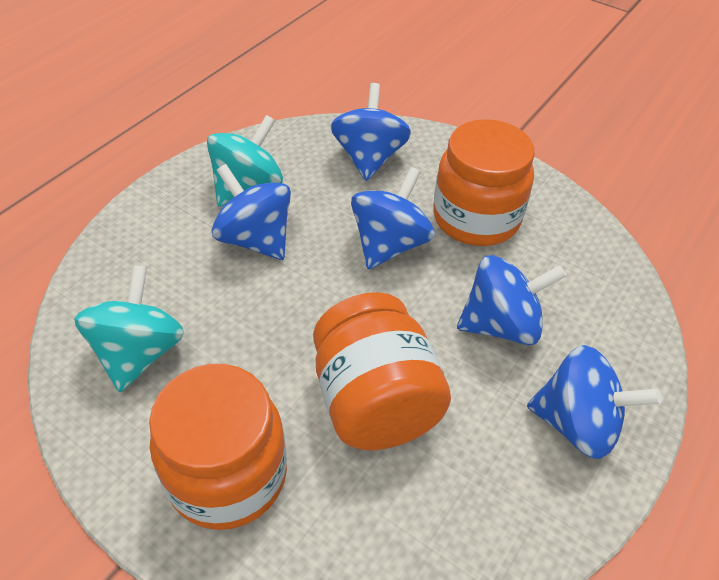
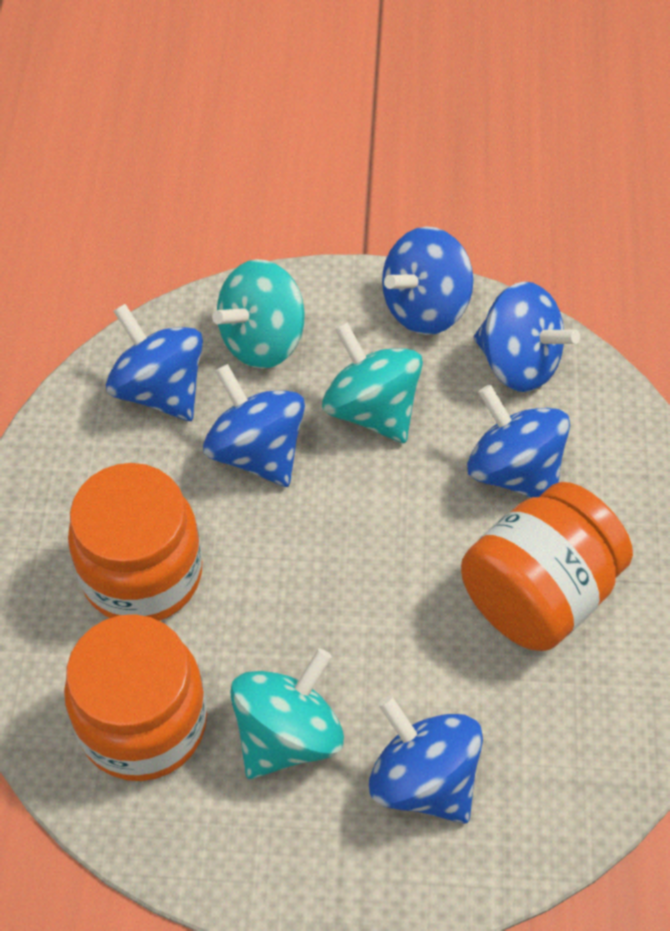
blue spinning top: [212,164,291,260] [331,83,411,181] [351,167,434,269] [457,255,566,345] [527,345,661,459] = 5 -> [106,304,203,421] [203,364,305,487] [369,695,483,824] [382,227,473,335] [467,385,570,498] [474,282,580,392] = 6
turquoise spinning top: [74,265,184,392] [207,115,283,207] = 2 -> [212,259,305,369] [230,648,344,779] [322,322,423,443] = 3

